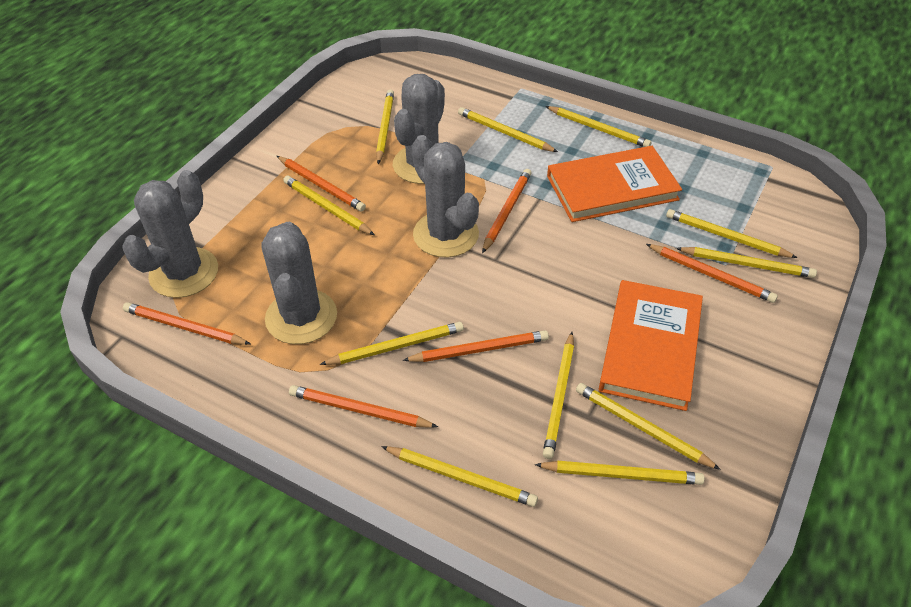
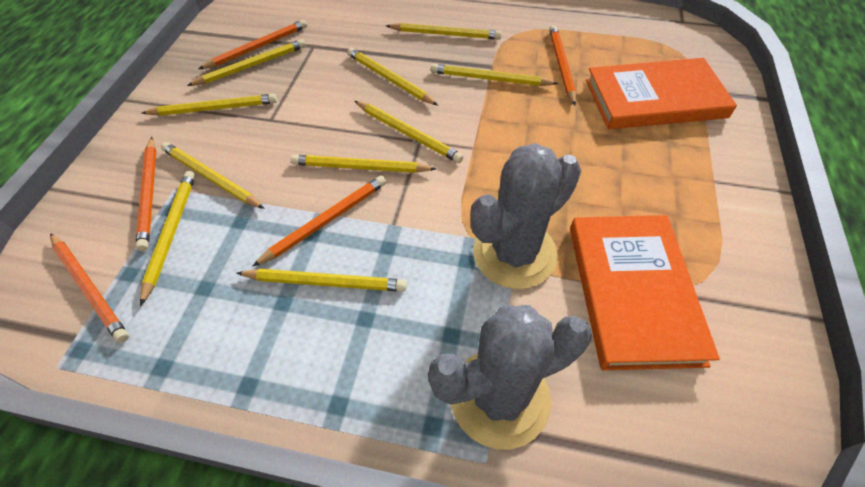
grey cactus: [122,170,218,298] [262,222,337,344] [393,74,445,184] [412,135,479,257] = 4 -> [428,305,592,449] [471,143,581,289] = 2
orange pencil: [123,302,250,345] [277,156,366,212] [289,385,438,428] [403,330,549,362] [482,169,531,253] [646,244,778,303] = 6 -> [50,233,129,343] [135,137,156,251] [199,20,307,69] [252,176,386,267] [549,25,576,106] = 5
yellow pencil: [283,176,374,235] [320,322,464,365] [376,89,394,164] [381,446,538,507] [458,107,558,152] [535,461,705,485] [543,332,574,459] [545,106,651,147] [576,383,721,470] [666,209,798,258] [676,247,817,278] = 11 -> [140,171,195,306] [142,94,277,116] [161,142,265,209] [187,39,306,86] [237,269,407,292] [291,155,436,173] [347,48,438,105] [355,101,464,163] [386,23,502,40] [431,64,558,86] = 10

